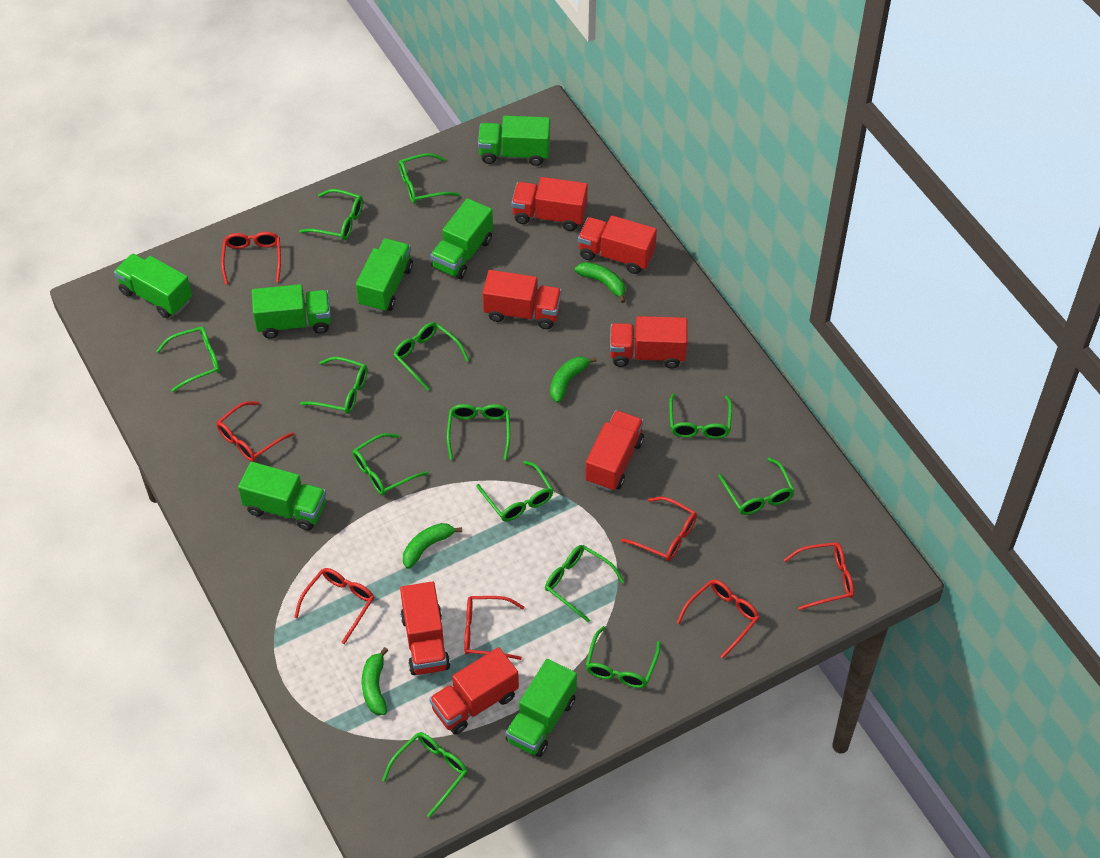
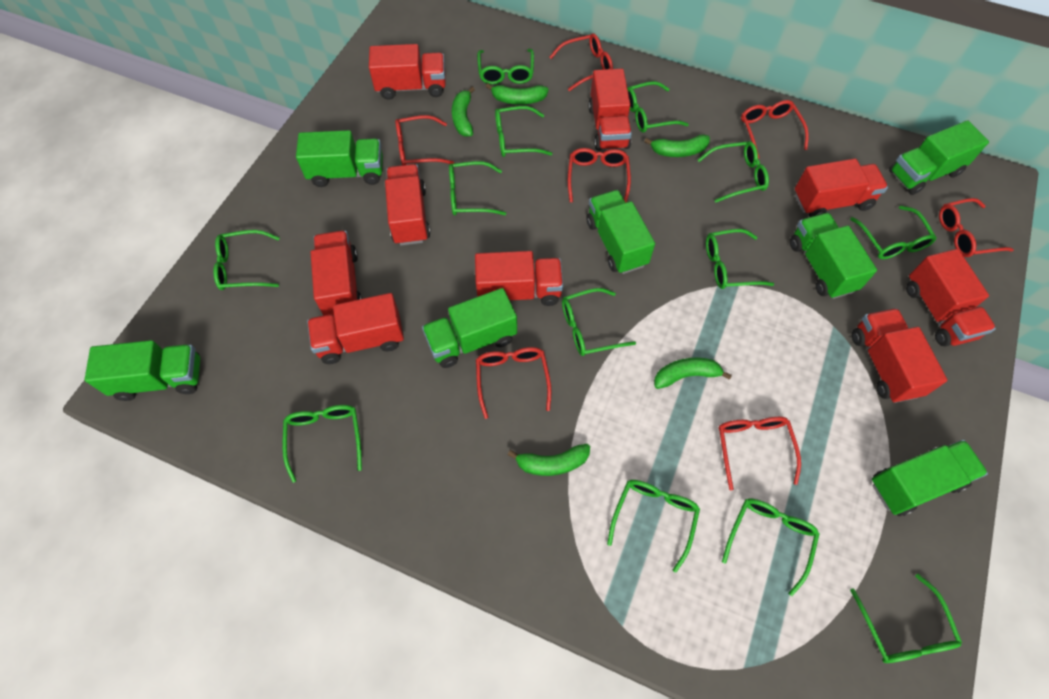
green banana: [362,647,388,715] [403,523,462,569] [550,356,597,403] [575,262,625,303] = 4 -> [452,87,475,137] [486,83,549,105] [508,444,590,476] [644,135,710,157] [654,358,732,389] = 5
red truck: [400,582,450,675] [429,647,519,735] [483,270,562,329] [512,177,588,231] [578,216,657,274] [585,410,644,491] [610,316,687,369] = 7 -> [307,293,404,364] [311,231,362,316] [369,44,446,100] [385,164,431,245] [475,251,563,306] [588,69,632,151] [795,159,888,217] [852,308,947,403] [906,249,996,347] = 9

